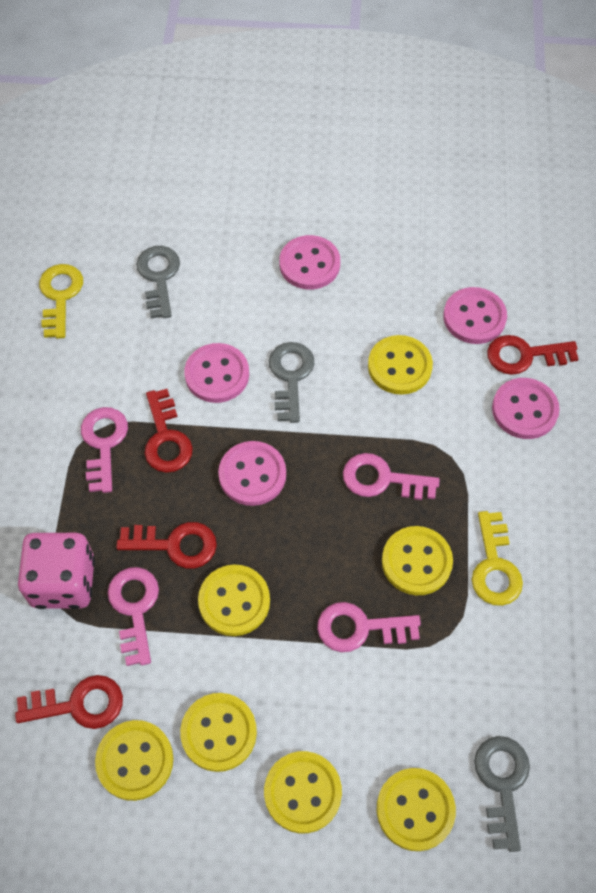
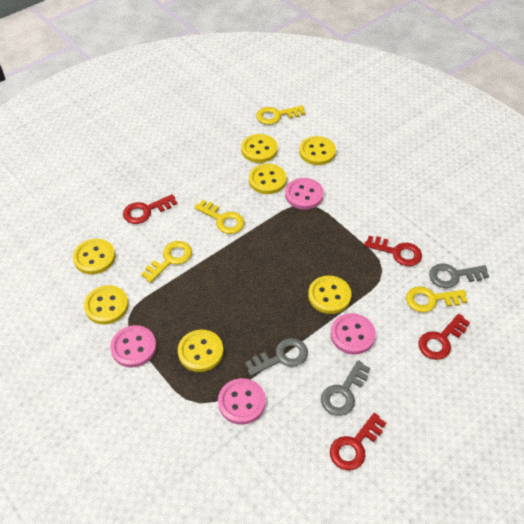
pink button: [184,343,249,403] [218,441,286,506] [280,235,340,289] [443,287,507,344] [492,378,560,439] = 5 -> [110,325,156,368] [218,378,266,425] [285,178,324,210] [330,313,376,355] = 4
pink dice: [18,533,95,609] = 1 -> none = 0
pink key: [81,407,128,493] [107,567,159,666] [317,602,421,652] [343,453,440,500] = 4 -> none = 0
yellow key: [39,264,83,339] [472,511,523,606] = 2 -> [141,241,192,283] [194,200,245,234] [256,106,305,125] [406,286,467,312] = 4

